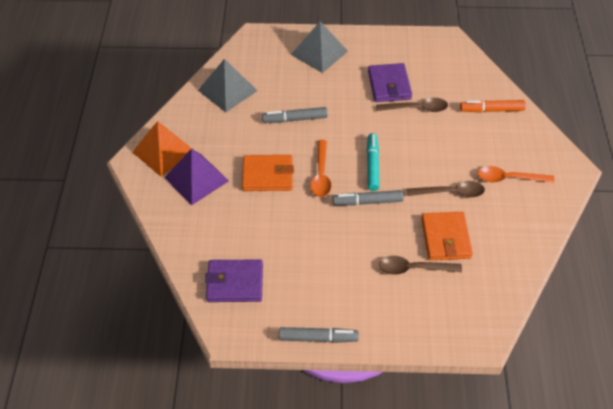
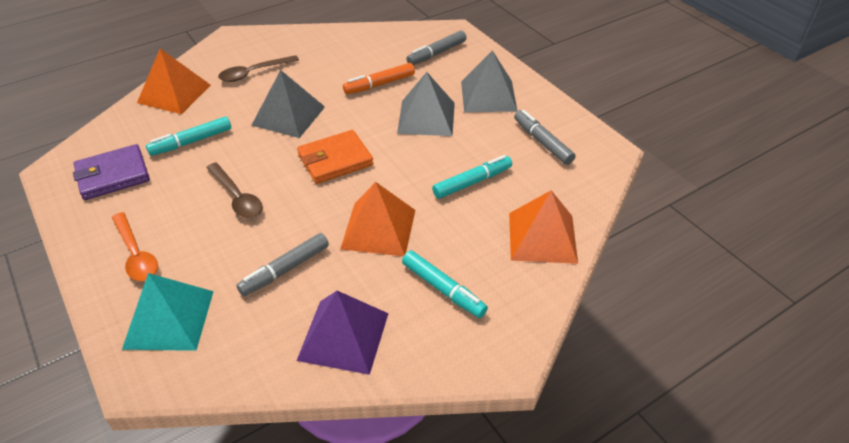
brown spoon: [376,98,448,112] [379,256,462,275] [406,181,485,197] = 3 -> [206,163,263,218] [218,55,299,82] = 2
grey pyramid: [198,59,258,112] [291,21,348,73] = 2 -> [251,70,325,138] [397,72,455,136] [461,50,517,112] = 3
orange pyramid: [132,121,192,177] = 1 -> [137,49,211,114] [340,182,415,256] [509,190,578,264] = 3
orange spoon: [310,140,331,197] [477,166,555,183] = 2 -> [112,212,158,281] = 1
orange wallet: [242,155,294,191] [421,212,473,260] = 2 -> [297,130,374,184] = 1
purple wallet: [205,259,263,302] [368,63,412,102] = 2 -> [73,144,150,200] = 1
turquoise marker: [367,133,379,191] = 1 -> [146,117,231,156] [402,250,488,318] [432,155,512,199] = 3
turquoise pyramid: none = 0 -> [122,273,214,351] = 1

